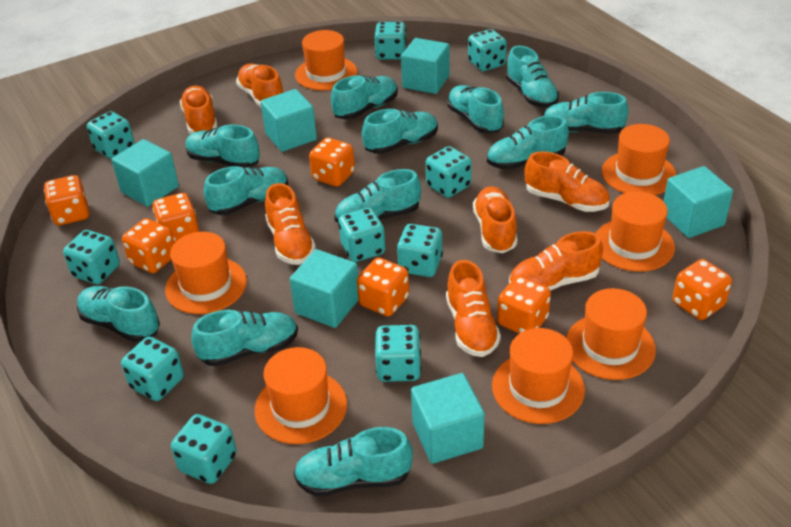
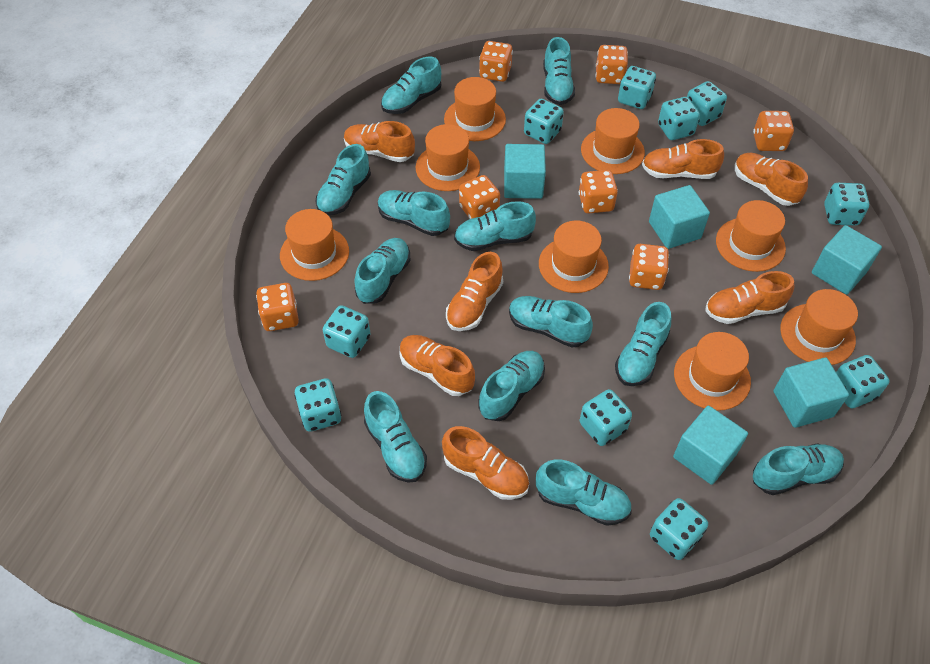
orange hat: [165,232,247,314] [255,347,347,444] [295,30,357,90] [492,328,585,424] [566,288,656,380] [596,191,675,272] [602,124,676,195] = 7 -> [280,209,349,281] [416,124,480,191] [444,77,506,141] [539,220,609,293] [581,108,645,174] [674,332,751,411] [716,200,786,272] [780,289,858,365] = 8
turquoise cube: [111,139,179,207] [261,89,317,152] [290,249,358,328] [401,38,450,94] [411,373,485,464] [663,166,733,238] = 6 -> [504,144,546,199] [649,185,710,249] [673,406,748,485] [773,358,849,428] [812,225,882,295] = 5

